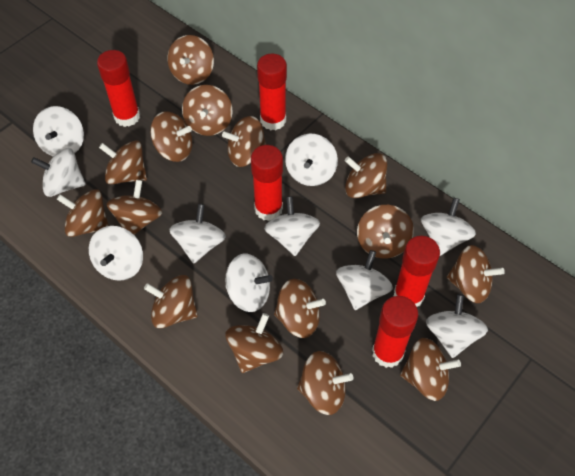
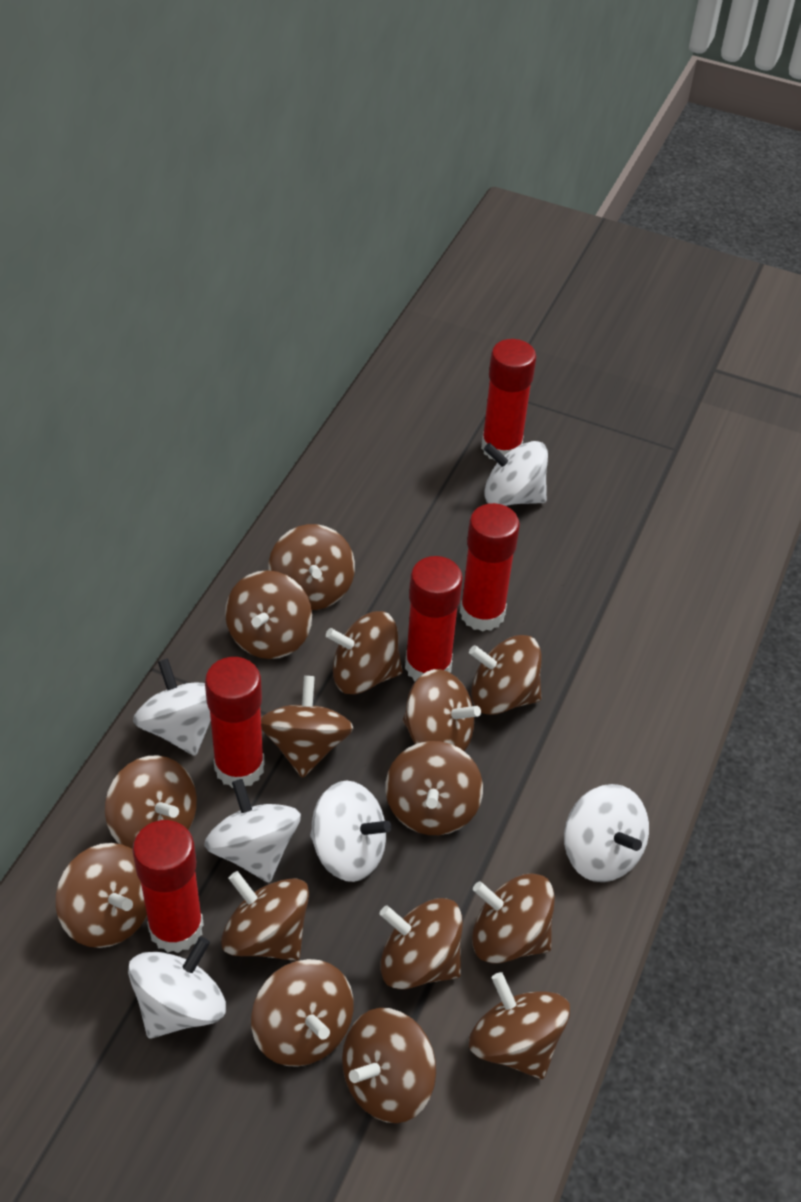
white spinning top: [31,148,86,197] [33,106,84,157] [89,226,143,281] [169,204,226,264] [225,254,273,312] [264,196,320,256] [285,134,338,186] [336,250,393,310] [421,198,476,256] [426,294,488,358] = 10 -> [128,937,226,1039] [133,659,211,756] [204,779,301,883] [310,781,392,882] [484,441,548,506] [564,784,649,882] = 6

